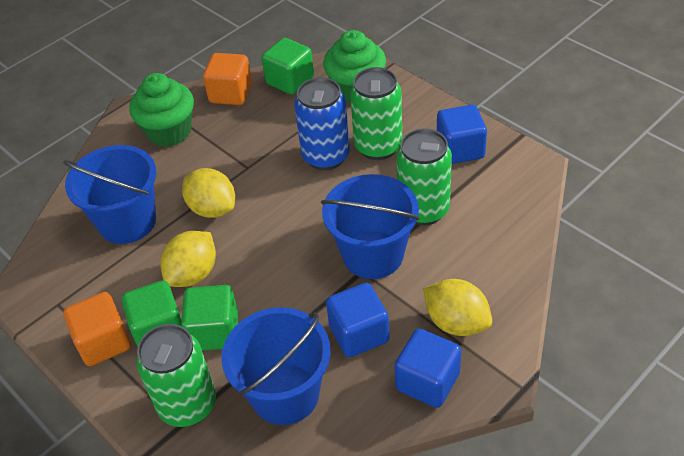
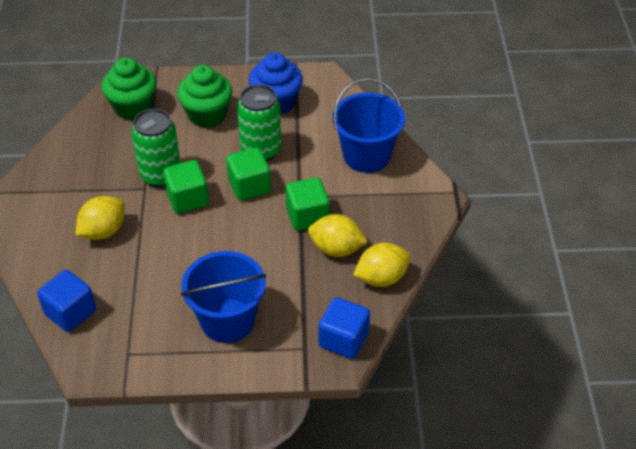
blue bucket: [63,145,156,244] [221,307,331,425] [321,174,419,279] = 3 -> [181,251,266,343] [332,78,405,173] = 2
blue can: [294,77,350,170] = 1 -> none = 0
blue cube: [326,283,389,357] [395,329,461,408] [437,105,487,164] = 3 -> [37,270,96,332] [319,297,370,359] = 2
blue cupcake: none = 0 -> [248,53,303,115] = 1
green can: [136,324,216,427] [350,67,402,160] [396,128,452,225] = 3 -> [131,109,181,187] [237,85,282,162] = 2
orange cube: [63,292,131,366] [203,53,252,105] = 2 -> none = 0

